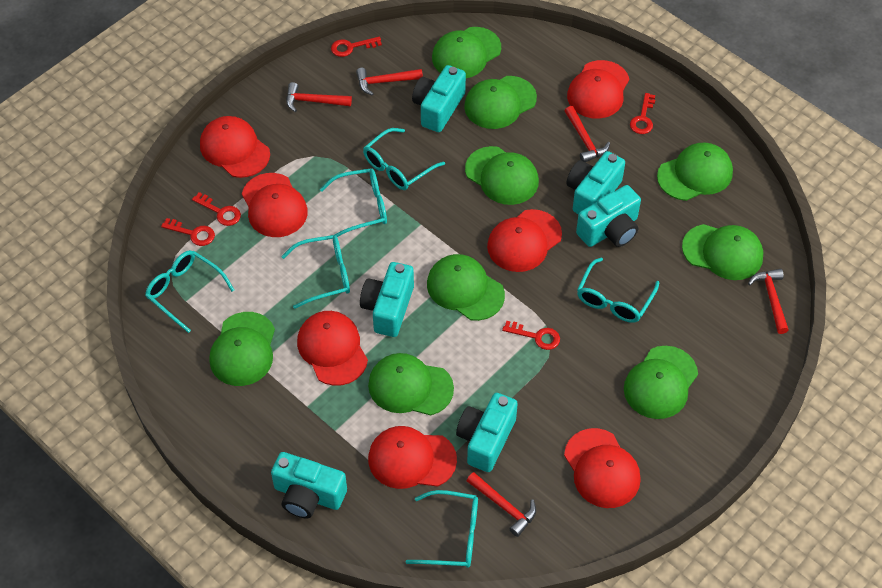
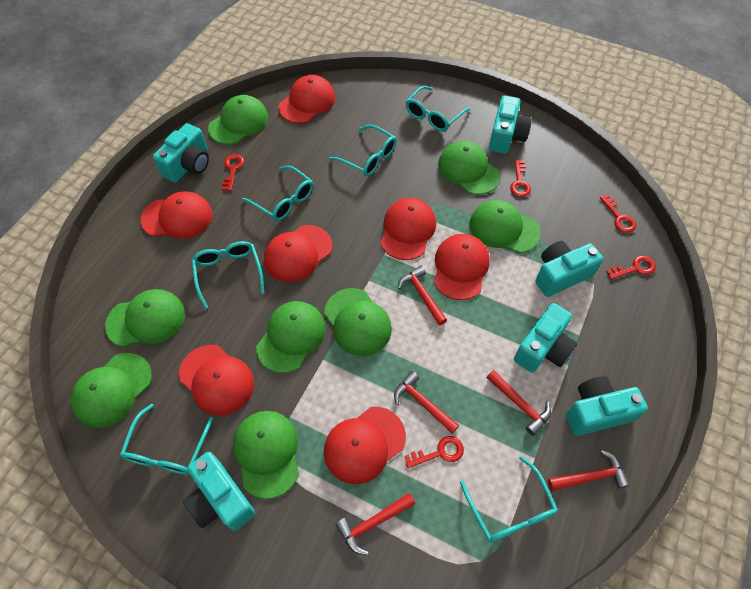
green cap: [209,312,275,386] [368,353,454,415] [427,254,505,321] [432,27,501,78] [464,76,537,129] [465,146,539,205] [624,346,698,419] [657,143,733,201] [682,224,763,280] = 9 -> [71,353,152,428] [105,289,185,347] [208,95,268,145] [233,411,299,499] [256,301,326,373] [324,288,392,356] [438,141,500,195] [469,200,541,253] = 8

